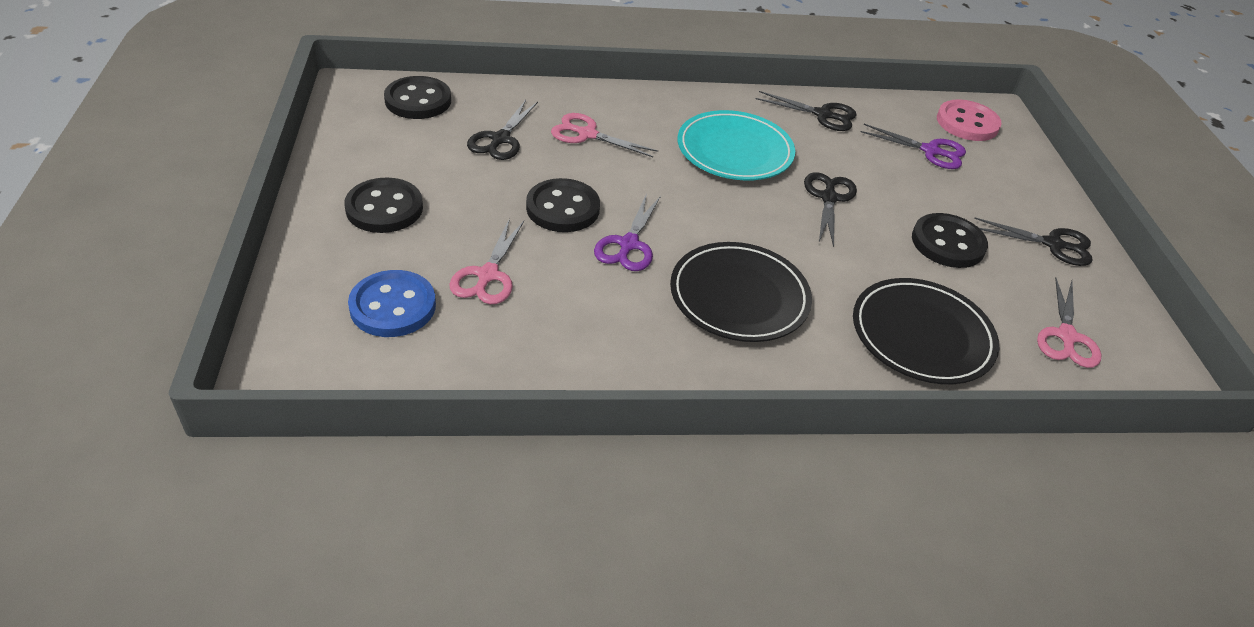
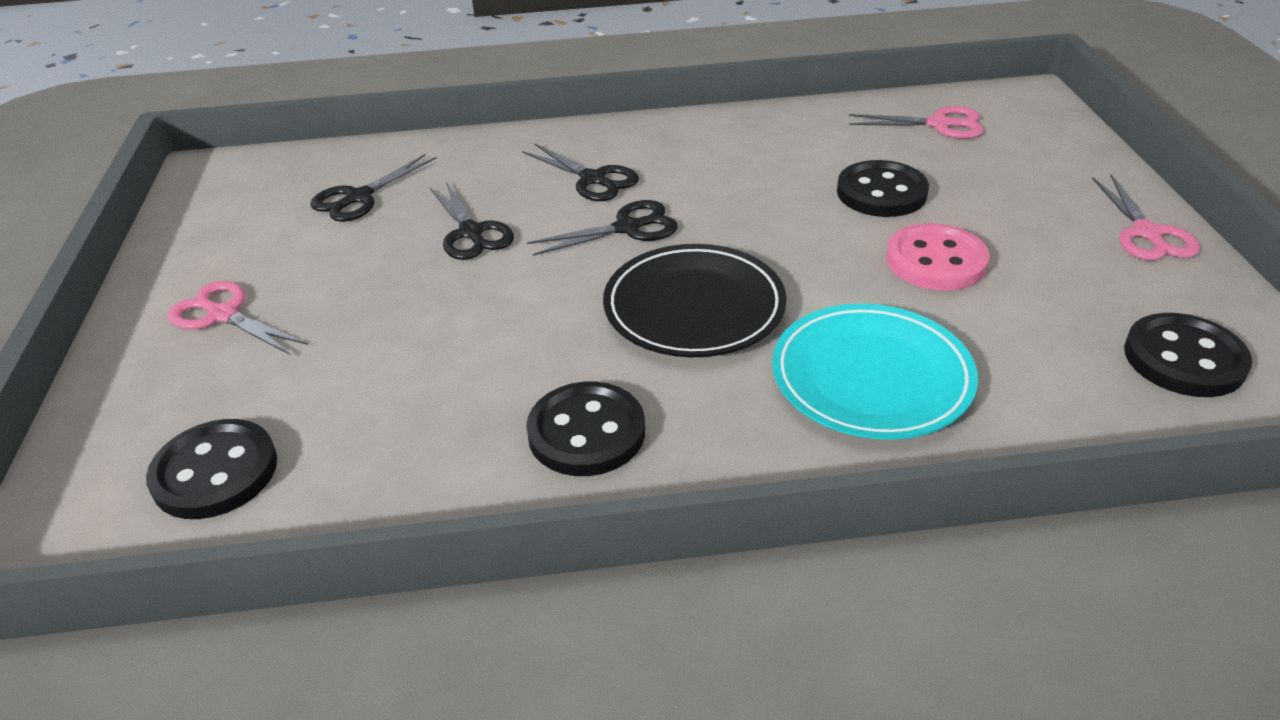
black plate: [670,242,812,342] [853,278,999,384] = 2 -> [603,244,787,357] = 1
blue button: [348,270,436,337] = 1 -> none = 0
purple scissors: [594,194,661,271] [860,124,966,169] = 2 -> none = 0

